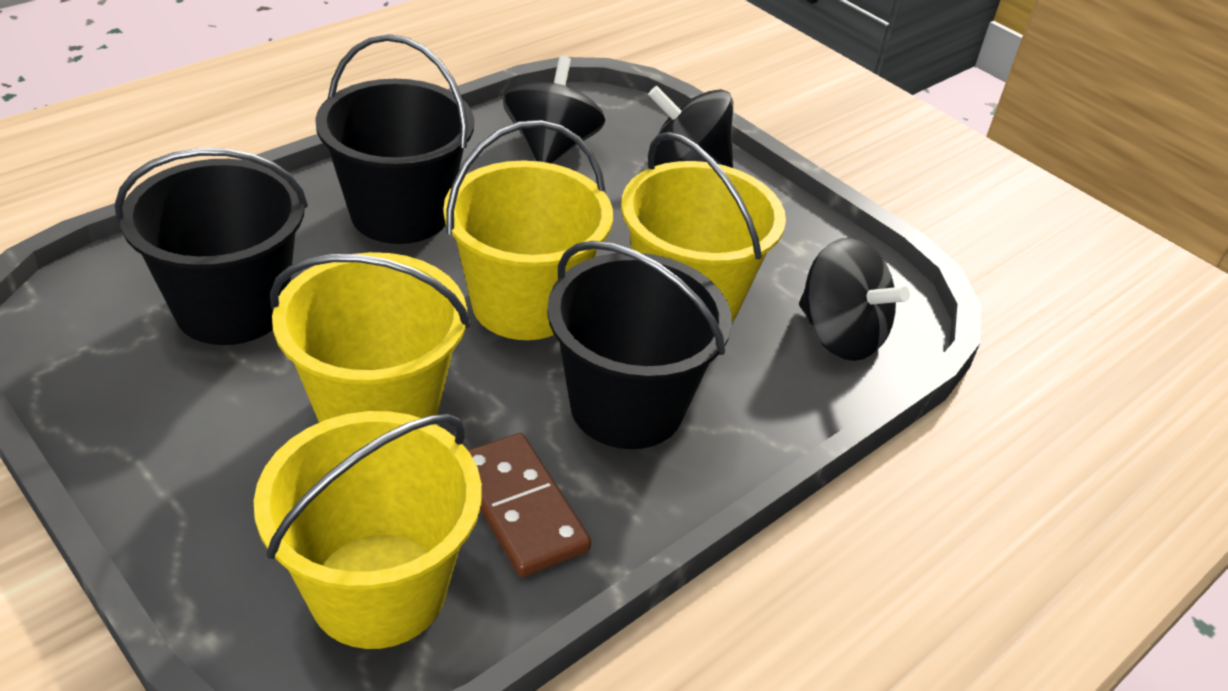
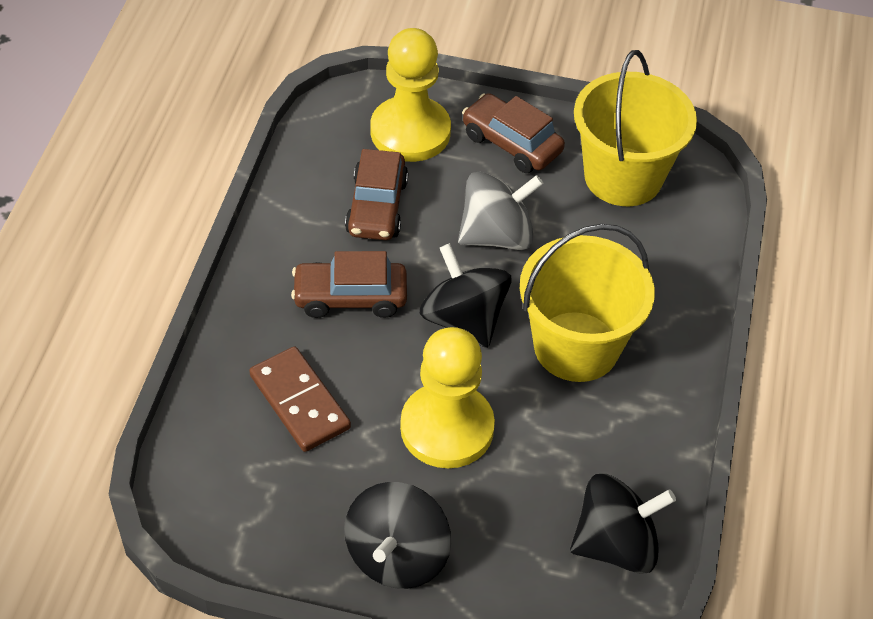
black bucket: [115,148,308,345] [315,34,474,244] [547,241,732,449] = 3 -> none = 0
brown car: none = 0 -> [291,251,407,318] [345,149,408,240] [462,93,565,173] = 3
grey spinning top: none = 0 -> [458,171,543,250] = 1
yellow bucket: [254,411,482,649] [270,252,470,423] [443,120,613,340] [621,132,786,323] = 4 -> [520,224,655,382] [574,50,697,206] = 2
yellow pawn: none = 0 -> [371,28,451,162] [400,327,495,468] = 2

